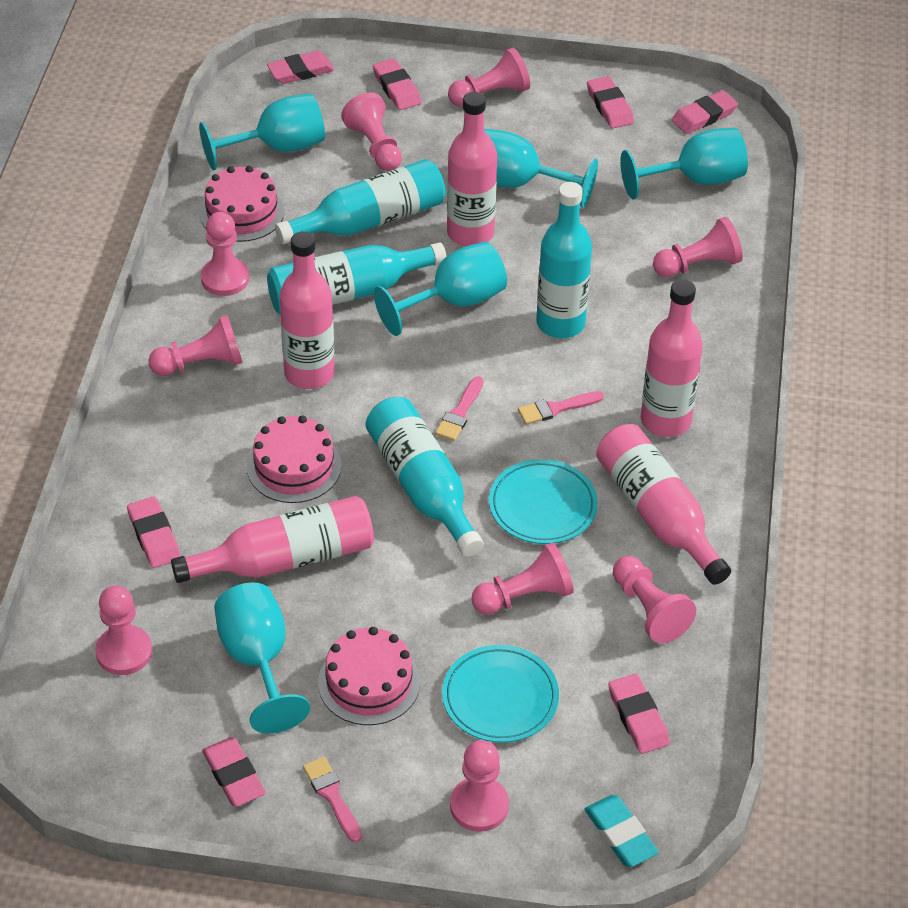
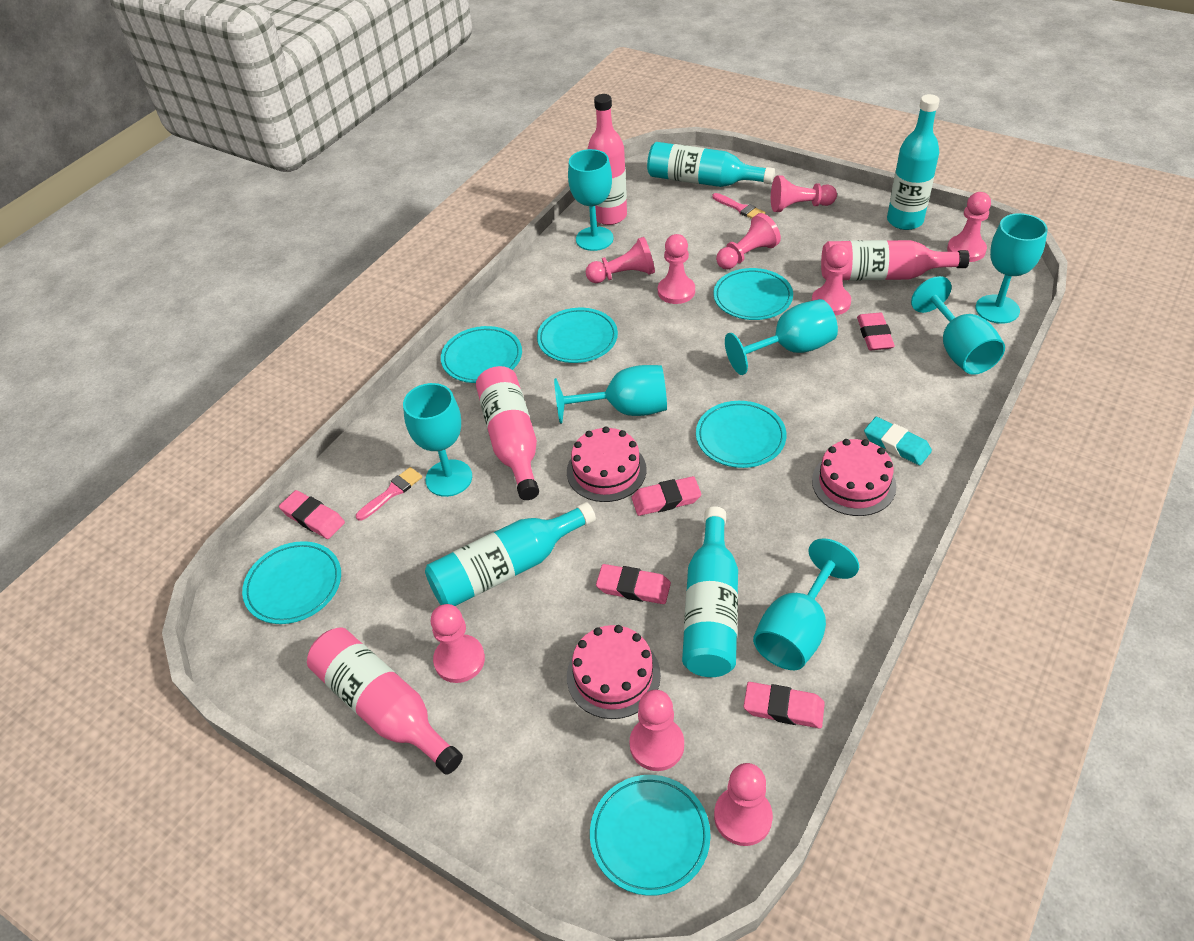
pink bottle: [171,496,374,583] [279,232,335,389] [447,92,497,246] [596,424,731,585] [641,279,703,437] = 5 -> [307,628,463,774] [476,366,539,500] [587,94,627,225] [821,240,970,281] = 4
pink brush: [303,756,362,842] [435,376,484,441] [518,391,604,425] = 3 -> [356,467,422,521] [712,193,766,219] = 2
pink eraser: [127,496,181,568] [202,737,266,807] [267,50,334,84] [373,58,422,110] [587,76,634,129] [608,674,670,754] [672,90,738,134] = 7 -> [279,490,345,539] [596,564,671,604] [632,476,701,516] [744,682,825,728] [857,313,895,350] = 5
turquoise goblet: [199,94,325,170] [214,583,310,734] [374,242,507,336] [484,129,598,208] [620,128,748,199] = 5 -> [403,383,472,497] [554,365,667,424] [568,149,614,251] [725,299,838,375] [753,538,859,670] [911,276,1005,375] [975,213,1048,324] = 7
turquoise plate: [442,645,559,743] [489,459,598,544] = 2 -> [242,541,341,624] [441,326,522,383] [537,308,618,363] [590,775,711,896] [696,401,786,468] [713,268,793,320] = 6

